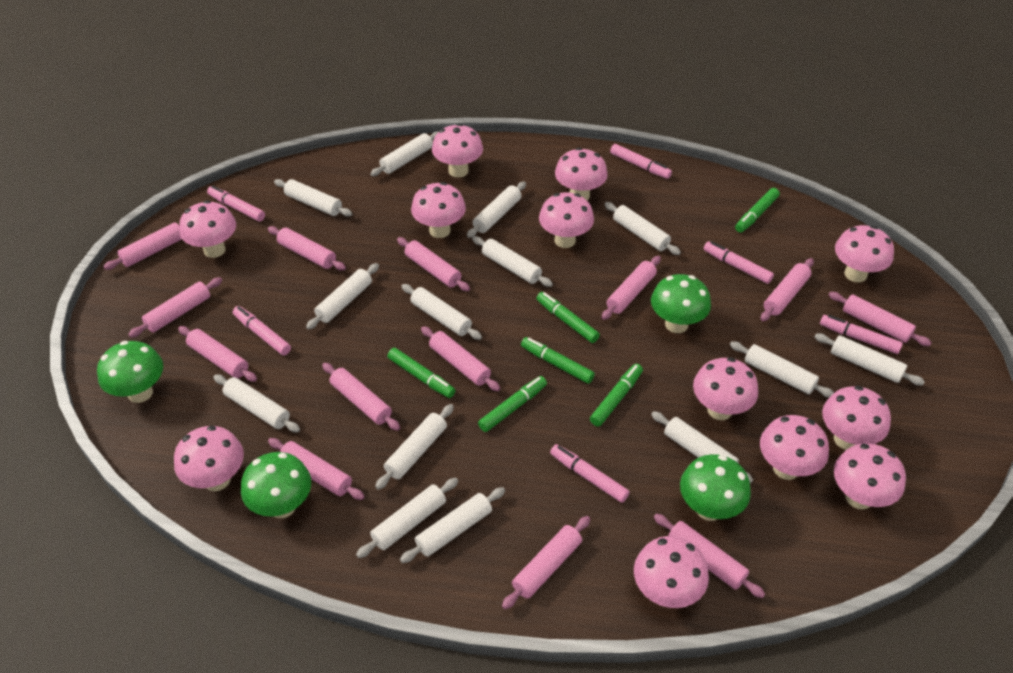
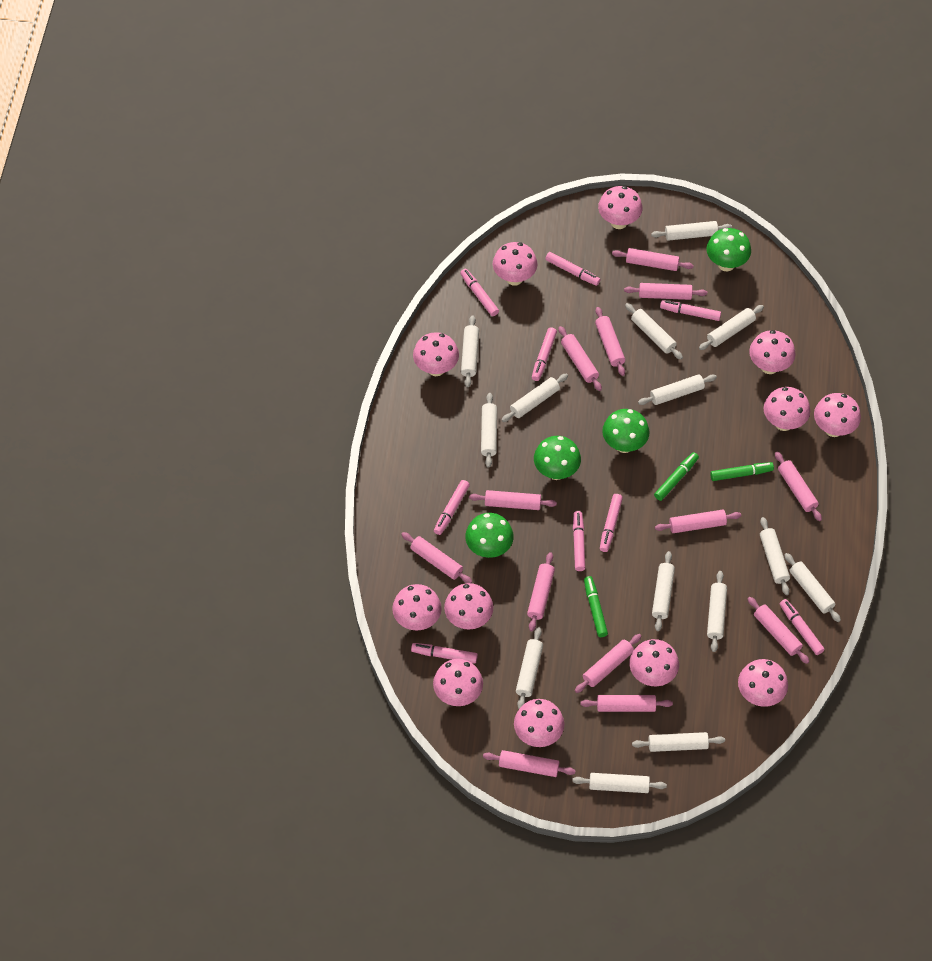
green marker: [387,348,455,398] [478,376,547,432] [521,337,595,384] [536,292,600,343] [590,364,643,427] [735,188,780,233] = 6 -> [584,576,608,637] [654,452,699,501] [710,462,774,481] = 3
pink marker: [207,186,265,222] [233,306,291,355] [550,444,629,503] [610,144,672,179] [704,241,774,284] [820,315,903,354] = 6 -> [411,643,478,664] [434,480,470,535] [460,269,499,316] [532,327,557,381] [545,252,600,286] [573,511,585,571] [600,494,623,552] [660,300,721,321] [780,599,825,655] = 9

